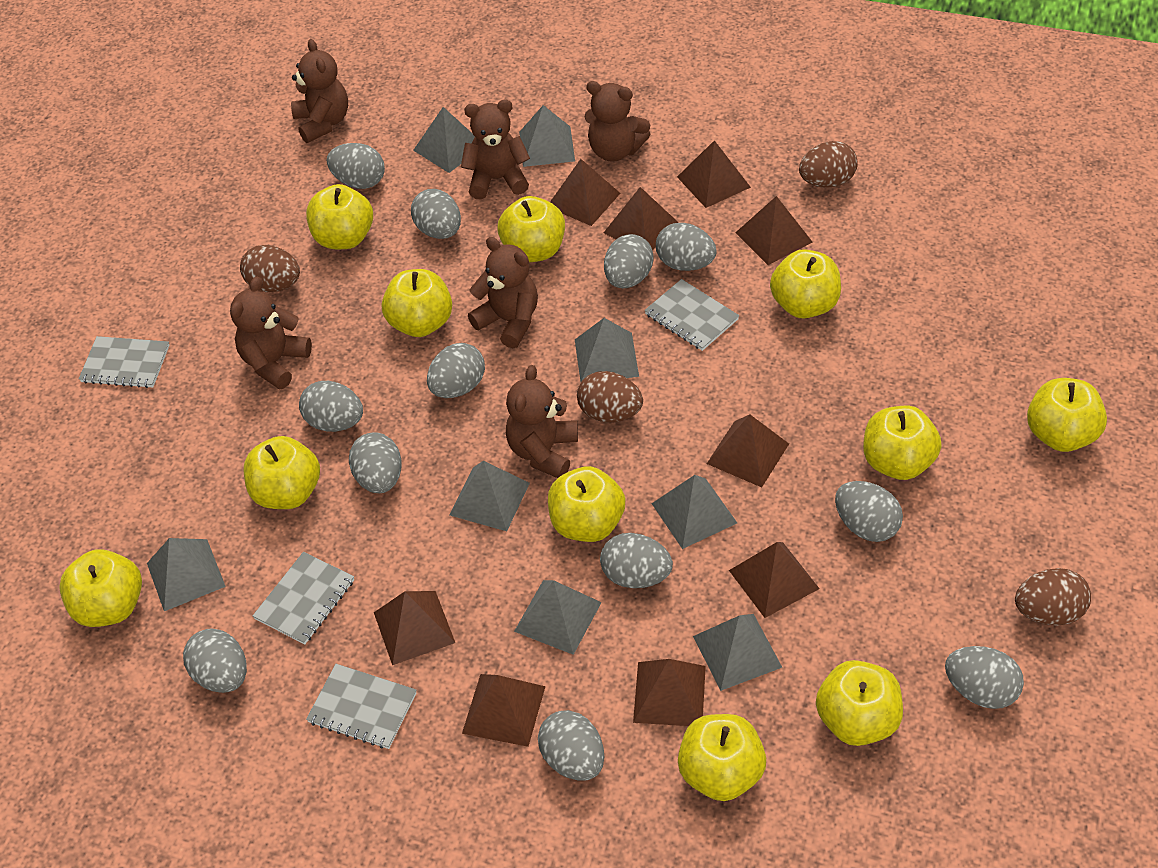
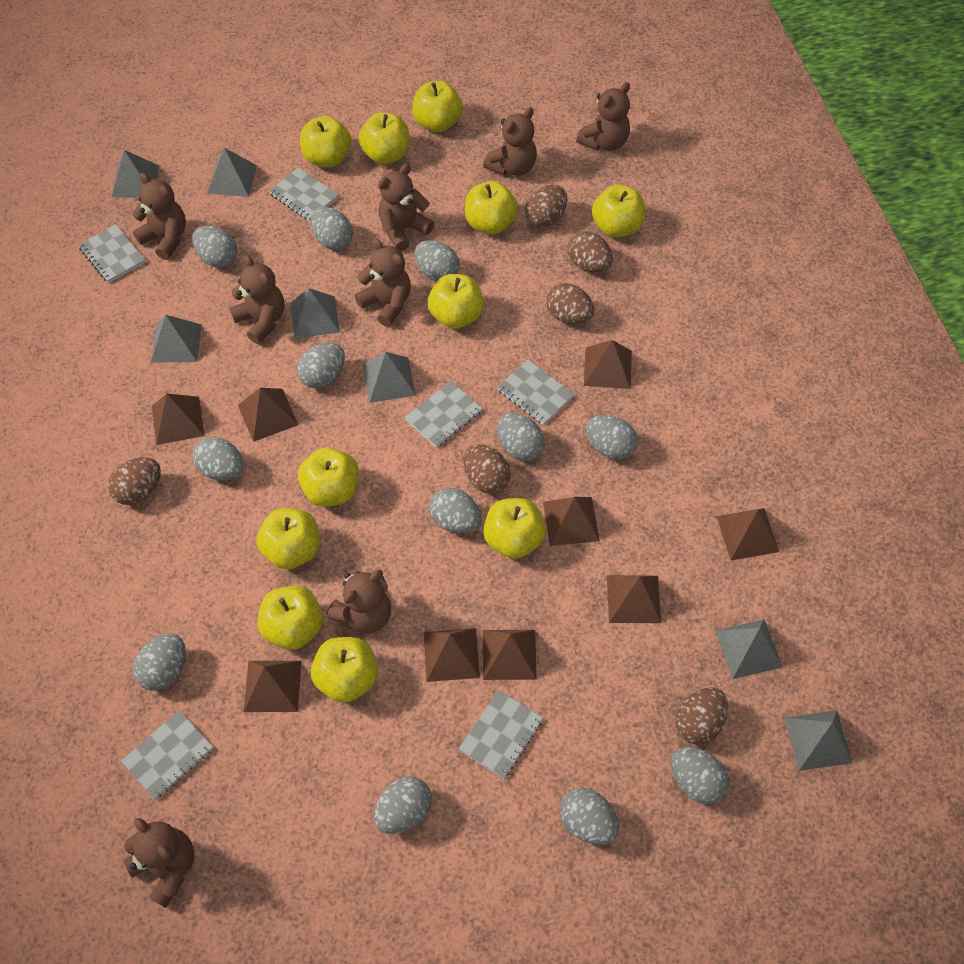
brown egg: [240,245,300,292] [577,371,643,422] [799,141,858,188] [1015,568,1091,625] = 4 -> [108,457,161,505] [464,444,511,494] [525,185,567,227] [546,283,594,324] [568,231,613,273] [675,687,728,745] = 6
brown teddy bear: [230,277,312,389] [291,39,348,143] [461,100,530,199] [468,237,538,348] [506,365,578,478] [585,81,650,162] = 6 -> [124,818,194,908] [132,173,186,260] [230,255,285,344] [327,570,391,634] [355,238,411,327] [378,164,434,251] [483,107,537,176] [576,82,630,151] = 8
grey notebook: [79,336,169,388] [253,552,354,644] [306,664,416,749] [644,279,739,351] = 4 -> [78,224,146,283] [121,710,213,800] [269,167,339,221] [405,381,483,448] [459,690,543,779] [497,359,575,425] = 6
grey pyramid: [147,538,226,611] [413,107,475,173] [450,461,530,531] [514,580,602,655] [519,105,575,167] [575,318,639,382] [651,475,737,549] [693,614,783,691] = 8 -> [111,150,159,198] [151,315,202,363] [207,148,257,197] [290,288,340,339] [363,352,416,403] [715,619,783,679] [784,710,852,771] = 7

